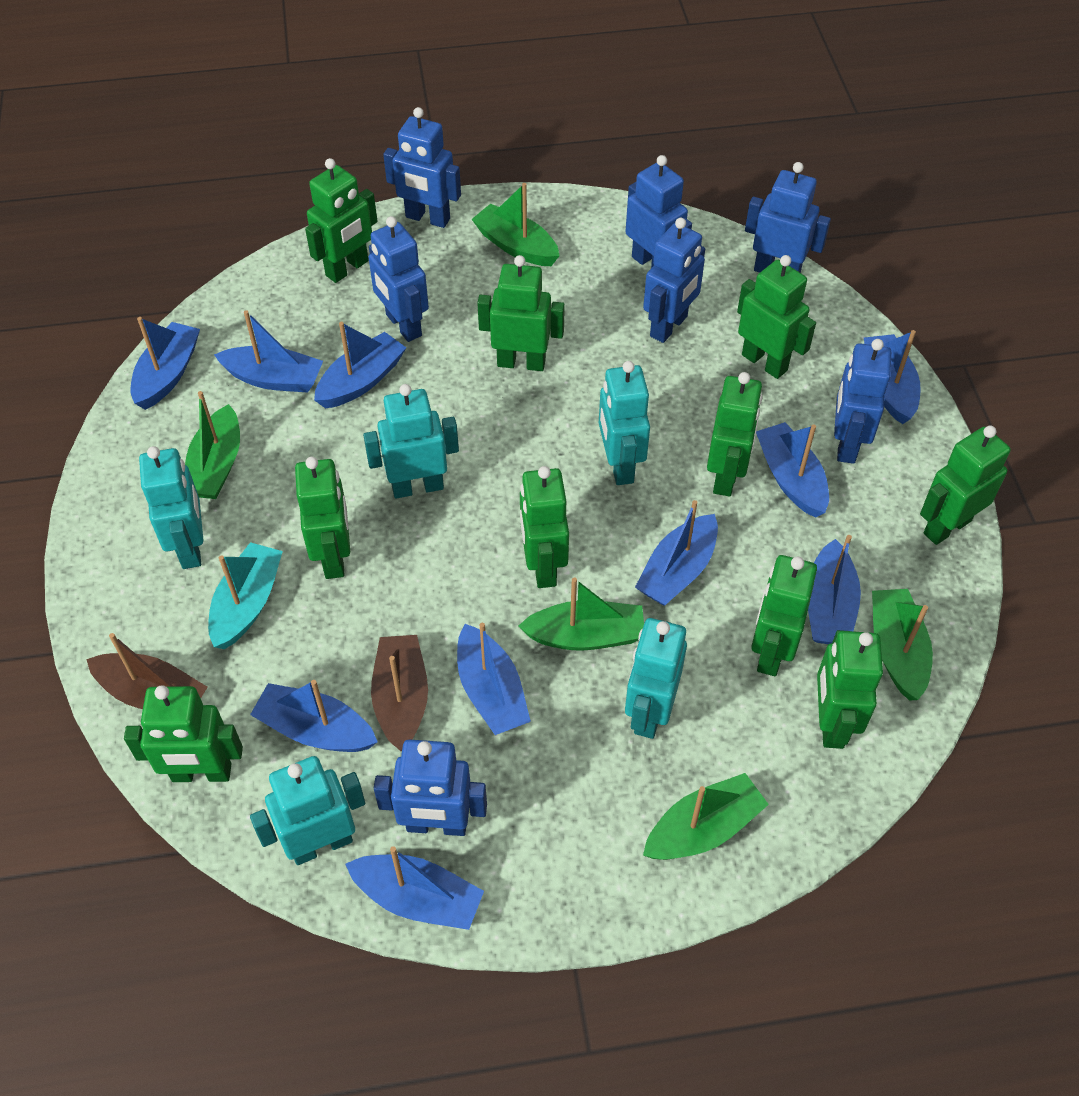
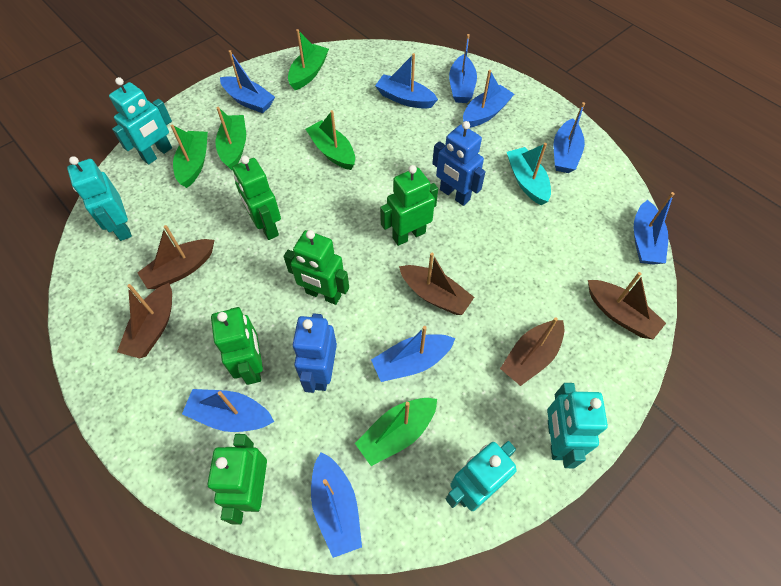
blue boat: [130,317,200,410] [214,310,323,393] [250,680,378,752] [314,322,406,409] [345,846,484,930] [457,623,531,735] [635,500,718,606] [756,422,829,518] [808,535,861,644] [864,330,921,424] = 10 -> [182,389,274,432] [220,50,275,113] [311,452,362,558] [371,326,455,382] [375,53,438,109] [449,34,477,103] [463,70,514,128] [553,102,585,173] [634,192,675,265] = 9
blue robot: [368,216,429,342] [374,739,487,836] [383,107,461,228] [625,155,692,268] [643,218,705,343] [745,162,831,273] [834,339,891,464] = 7 -> [292,314,337,393] [432,121,485,206] = 2
brown boat: [86,633,208,709] [371,635,428,751] = 2 -> [117,283,172,359] [137,225,214,289] [399,253,474,315] [500,317,565,386] [588,272,666,339] = 5
green robot: [124,685,243,782] [295,457,350,579] [305,158,377,283] [477,255,565,371] [520,466,569,588] [707,372,763,497] [737,255,816,379] [751,555,817,676] [817,630,883,749] [920,426,1011,545] = 10 -> [208,434,267,525] [211,307,263,385] [232,156,281,240] [284,230,349,305] [380,165,438,246] = 5
turquoise robot: [139,446,203,569] [250,756,365,865] [363,384,459,499] [599,361,650,485] [625,618,687,739] = 5 -> [67,156,132,241] [109,77,172,164] [446,441,517,511] [547,383,608,468] = 4

